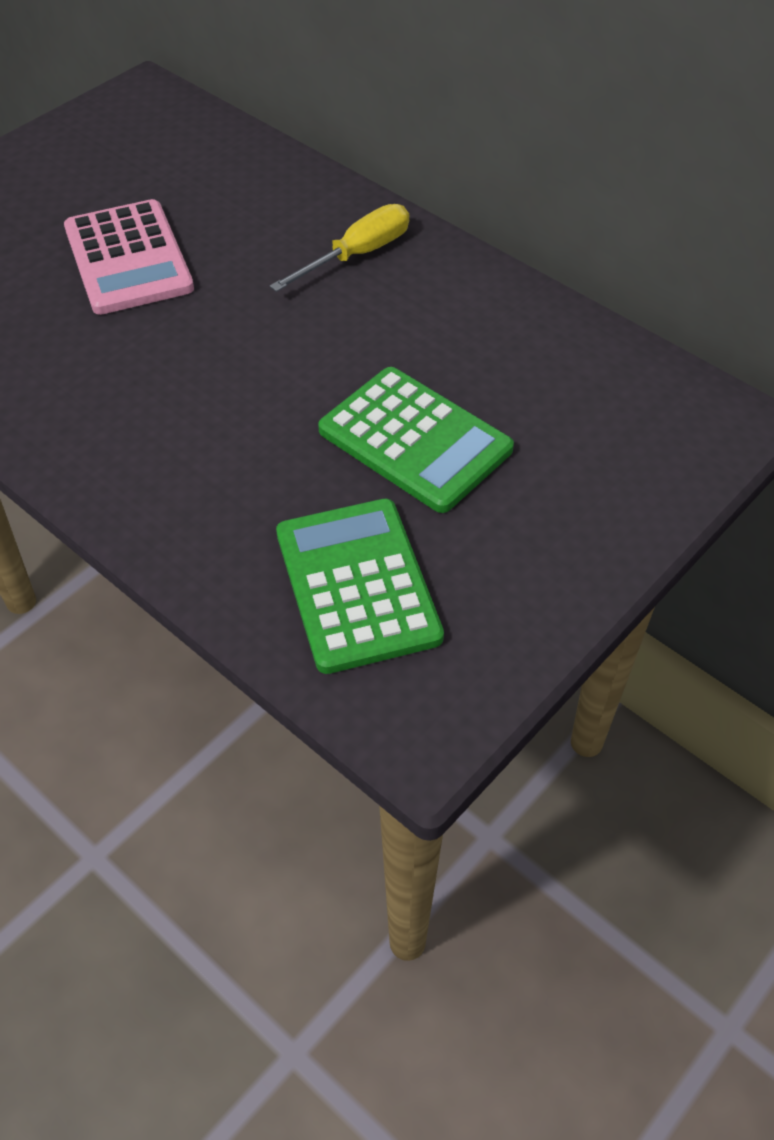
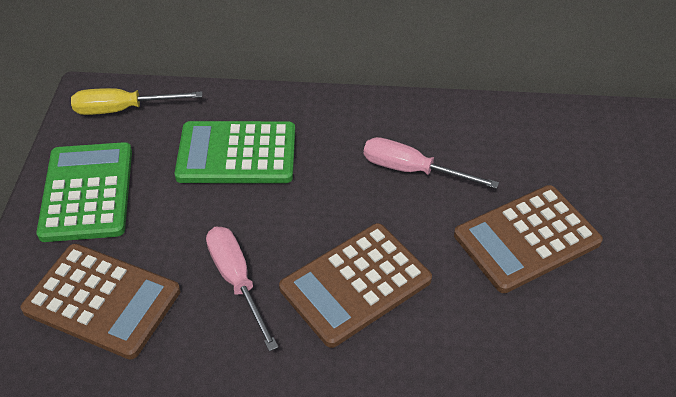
brown calculator: none = 0 -> [21,244,180,359] [279,223,432,348] [454,185,603,293] = 3
pink calculator: [64,199,194,315] = 1 -> none = 0
pink screwdriver: none = 0 -> [206,227,278,351] [364,137,499,189] = 2

